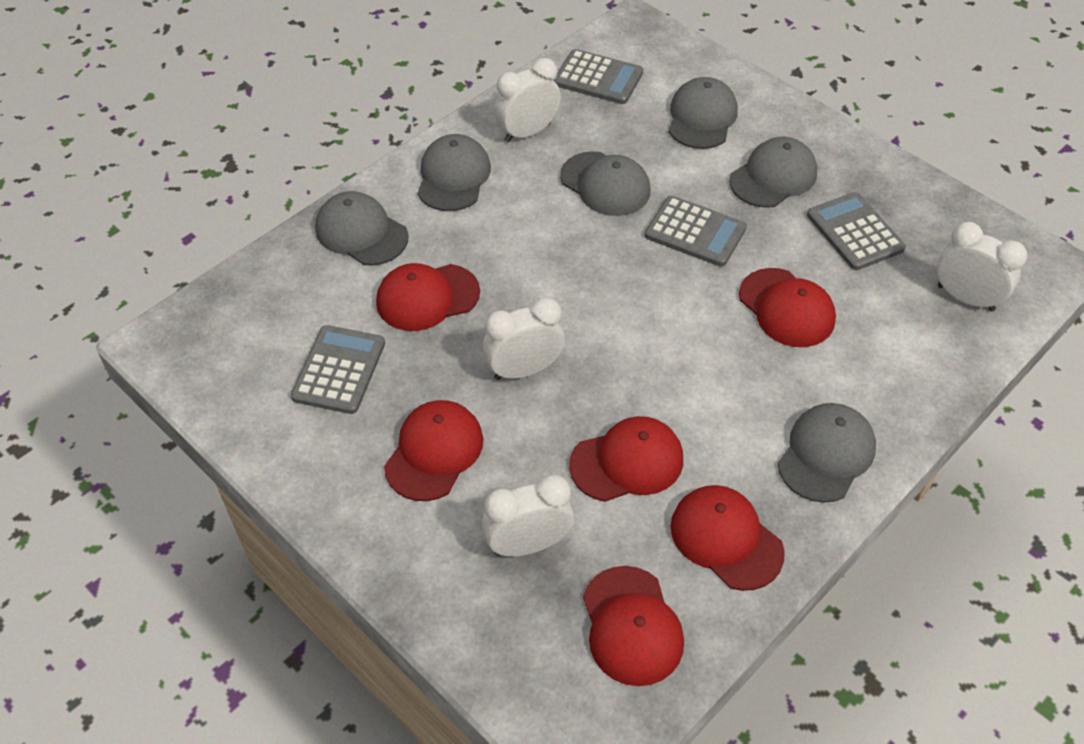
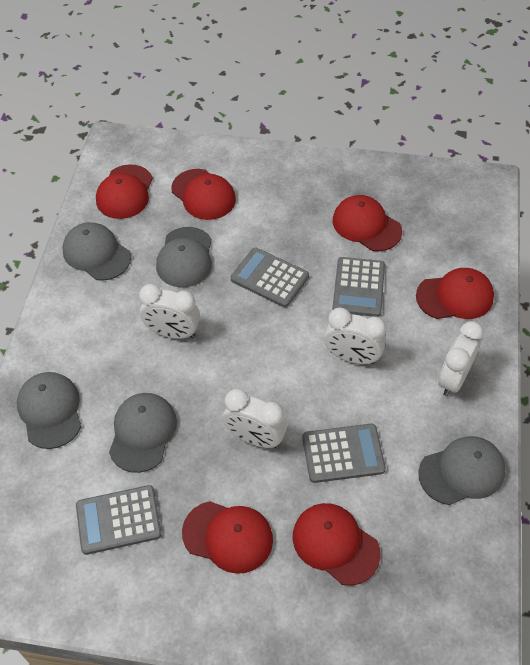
grey cap: [315,191,409,265] [418,134,491,211] [560,151,650,216] [669,77,738,149] [729,137,818,208] [778,403,876,503] = 6 -> [17,372,81,449] [62,222,131,281] [109,393,177,473] [156,227,212,287] [418,436,506,505] = 5

